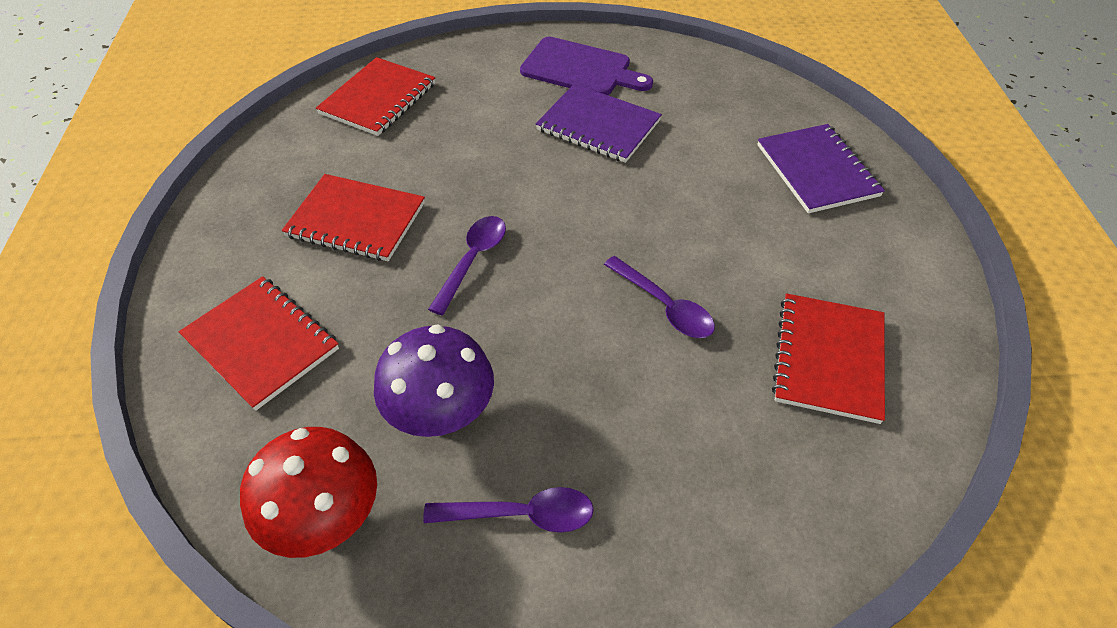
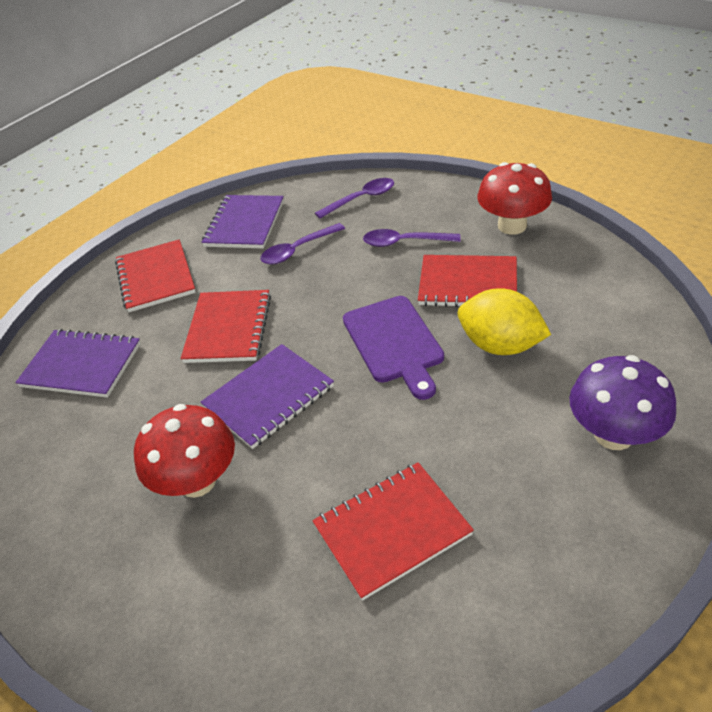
purple notebook: [536,84,662,163] [757,124,885,213] = 2 -> [15,329,141,398] [201,344,334,449] [202,195,284,248] = 3
red mushroom: [240,427,377,558] = 1 -> [134,404,235,498] [477,162,552,235] = 2
yellow lemon: none = 0 -> [458,288,551,355] = 1

